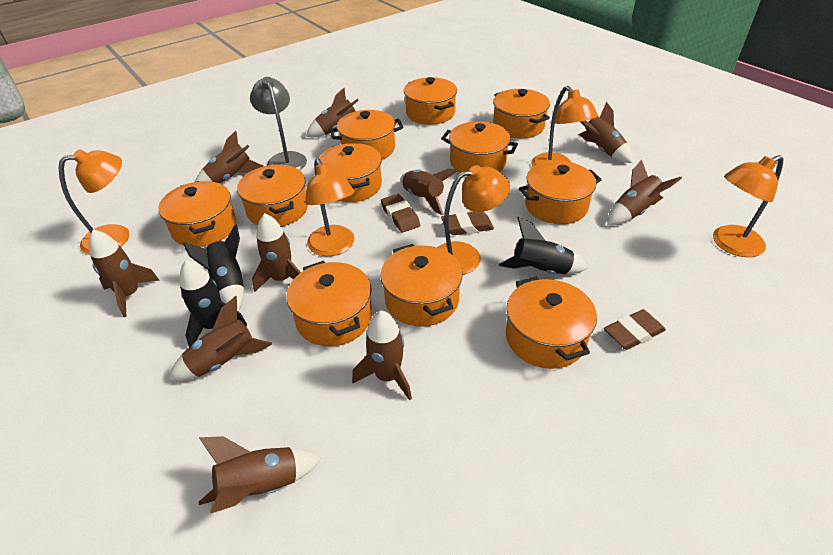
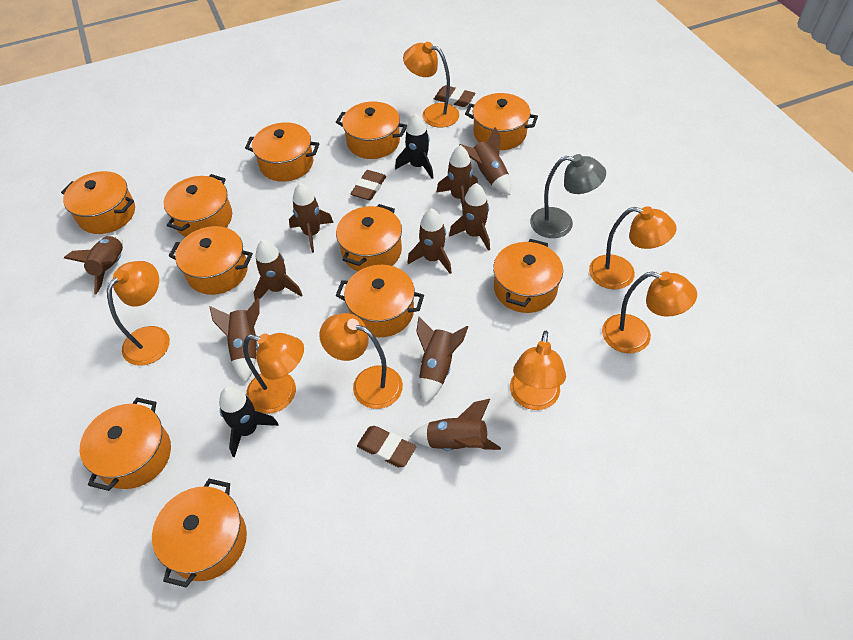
black rocket: [179,260,247,347] [183,224,244,311] [499,217,588,274] = 3 -> [219,386,279,457] [395,114,434,179] = 2
orange lamp: [59,149,129,255] [305,158,355,256] [437,165,510,275] [531,86,598,167] [713,155,784,257] = 5 -> [107,261,170,366] [243,333,304,414] [319,313,403,409] [403,42,459,128] [510,331,566,410] [589,206,676,289] [602,271,697,353] = 7

